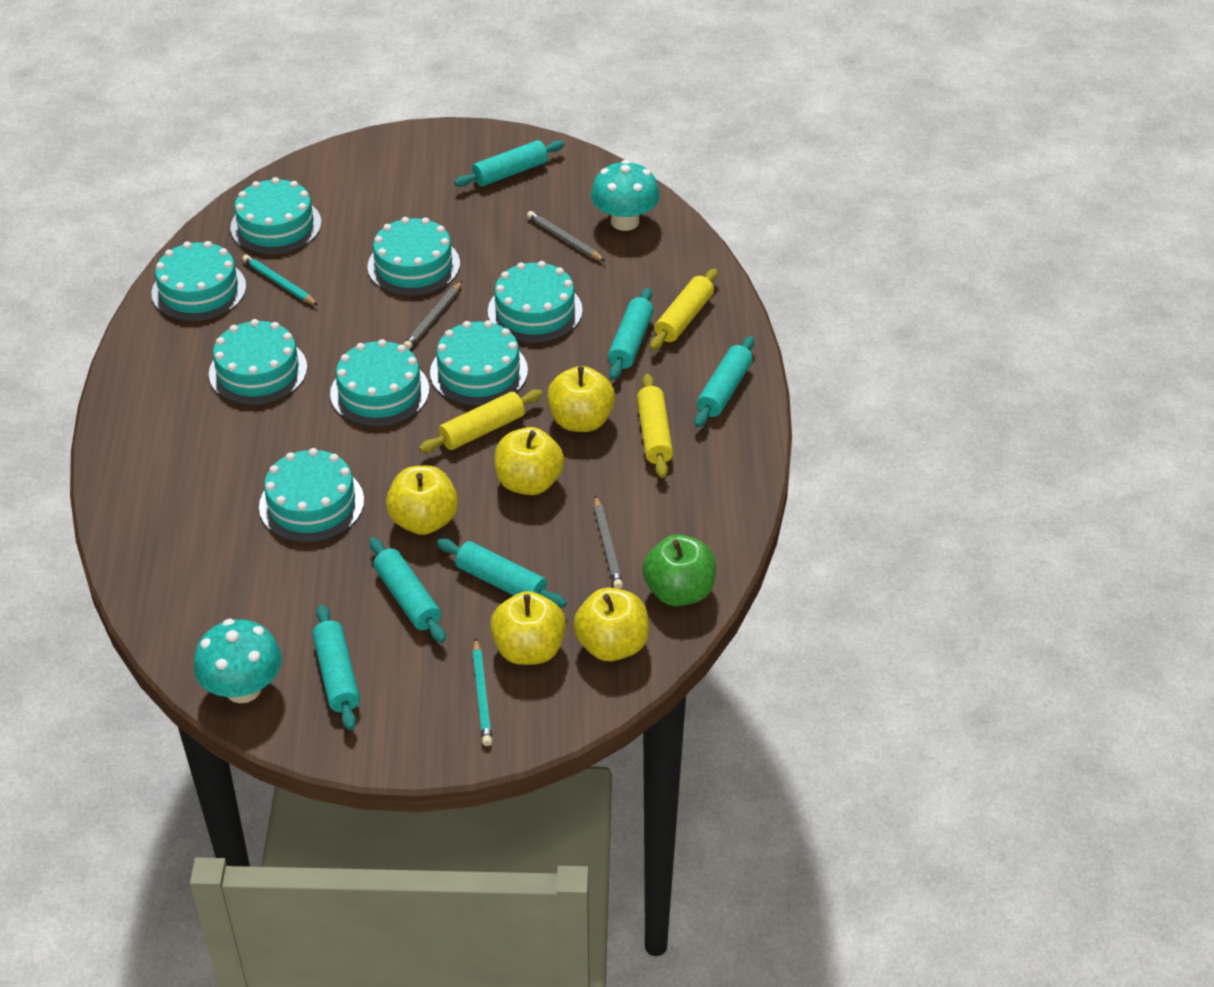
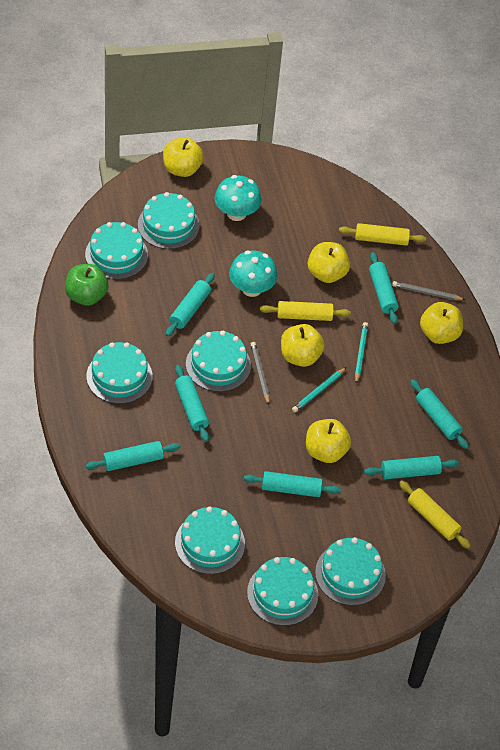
grey pencil: [404,281,462,349] [527,211,605,261] [594,495,623,589] = 3 -> [251,342,270,405] [392,281,465,300] = 2
turquoise cake: [152,241,246,321] [209,319,307,405] [230,177,321,254] [259,448,364,542] [330,339,429,426] [367,217,460,296] [430,320,528,406] [488,261,583,343] = 8 -> [85,222,148,279] [86,342,153,404] [138,192,200,249] [175,506,245,574] [186,331,251,392] [247,557,318,626] [315,537,386,606] = 7
turquoise rolling pin: [312,605,360,730] [370,537,446,643] [437,539,567,608] [454,140,565,187] [608,288,654,380] [694,336,754,427] = 6 -> [86,441,181,471] [166,273,215,337] [175,365,209,442] [244,471,341,497] [364,456,459,479] [369,252,399,324] [410,379,469,449] = 7

